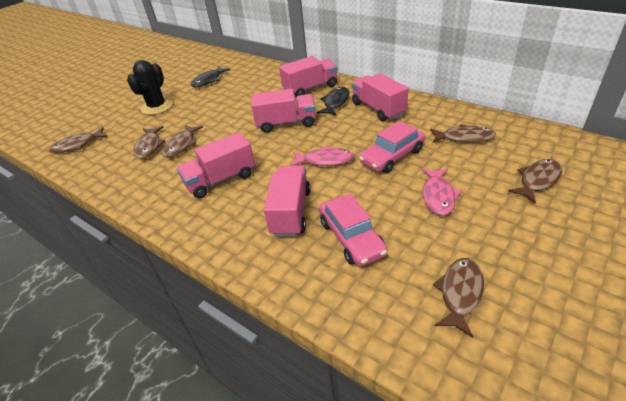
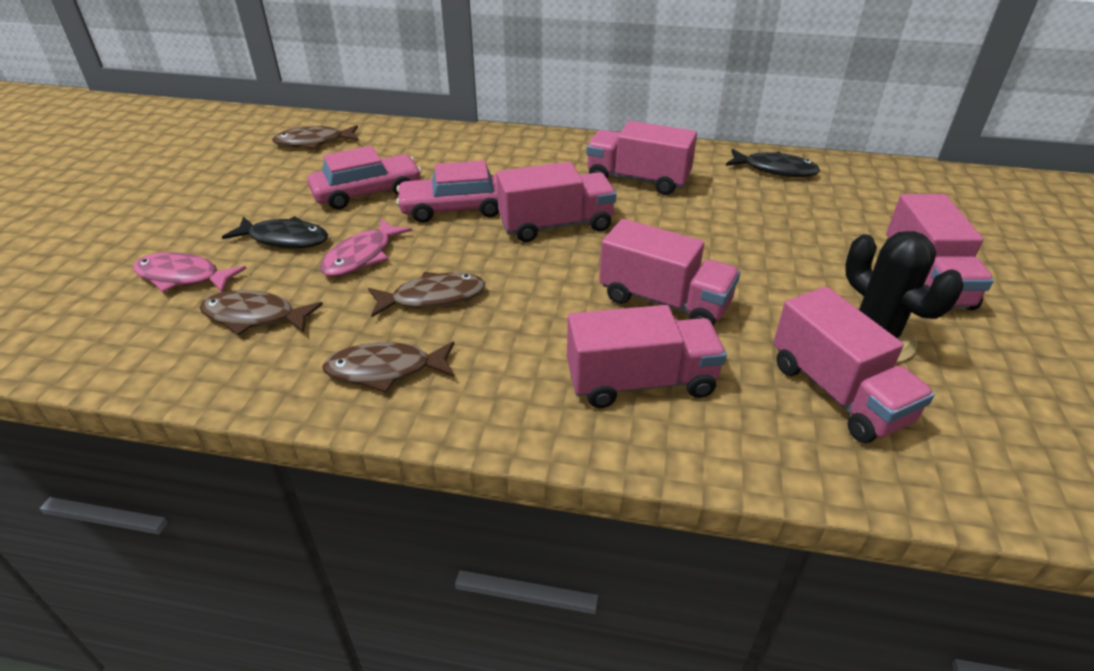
brown fish: [49,127,108,153] [133,126,165,159] [162,125,203,158] [430,124,496,143] [433,258,484,338] [508,159,562,204] = 6 -> [199,290,323,335] [272,125,359,149] [322,342,454,393] [368,272,485,317] = 4
pink truck: [177,132,255,198] [251,89,316,133] [264,165,311,237] [279,56,338,97] [352,73,408,121] = 5 -> [496,162,616,242] [567,305,727,408] [586,121,697,195] [599,219,740,326] [773,287,935,443] [885,194,994,310] = 6

